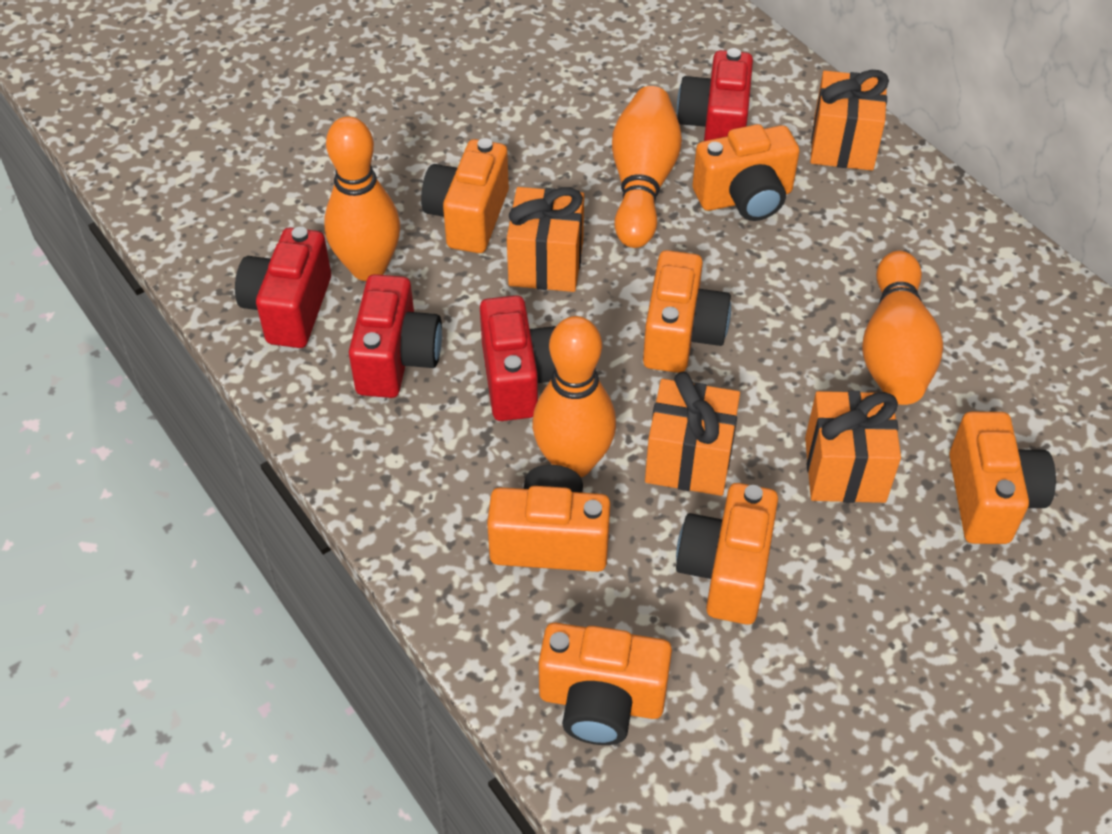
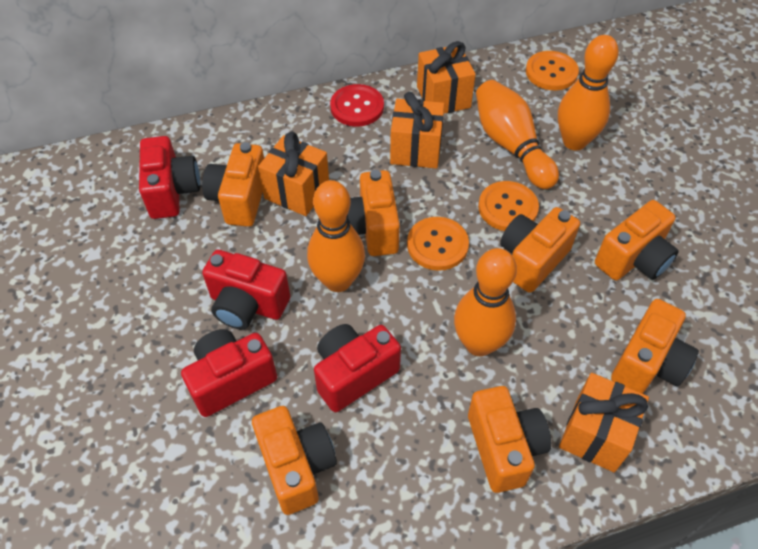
orange button: none = 0 -> [407,217,469,271] [478,181,539,231] [526,51,579,90] = 3
red button: none = 0 -> [330,84,384,127] = 1

